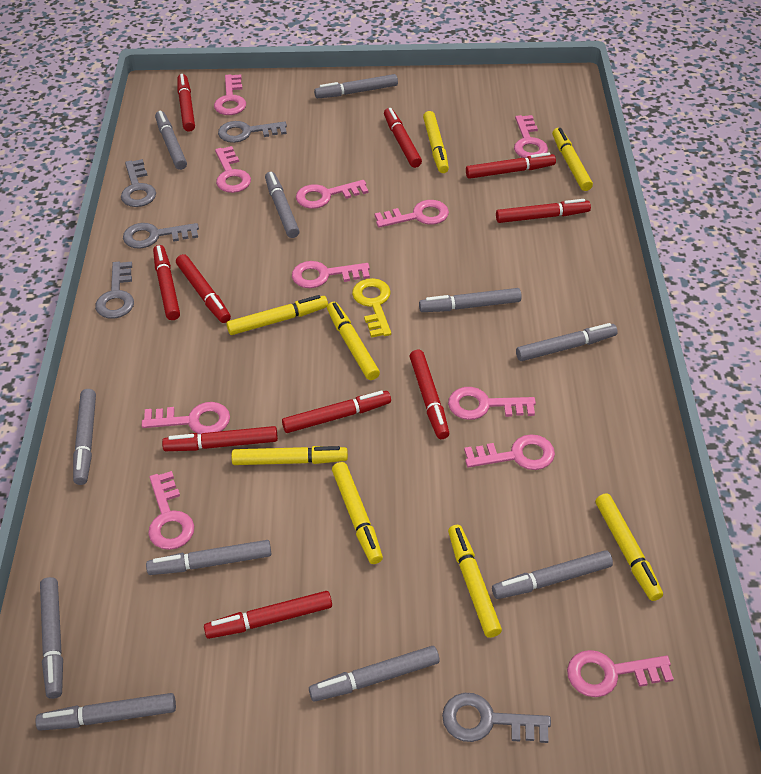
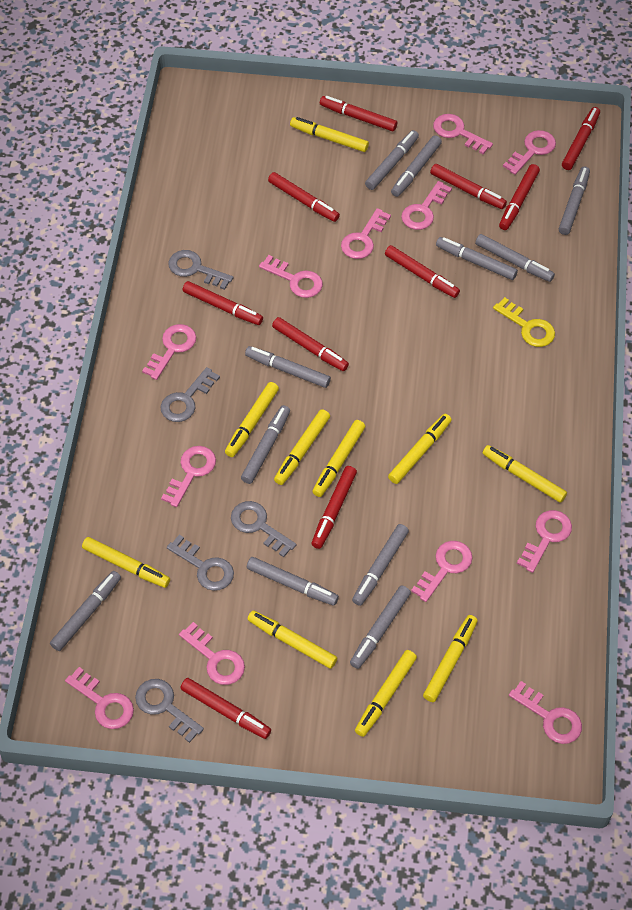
pink key: [142,402,230,434] [148,471,194,550] [214,74,246,115] [215,146,251,193] [292,261,370,288] [296,180,369,209] [375,200,449,228] [448,387,536,420] [464,434,555,470] [514,115,548,158] [567,650,674,697] = 11 -> [65,667,134,729] [142,324,196,380] [161,446,216,507] [179,622,245,685] [259,255,323,298] [341,208,391,259] [401,181,452,230] [411,541,472,602] [433,114,493,154] [503,130,556,175] [509,681,582,744] [517,510,572,573] = 12
yellow marker: [227,295,328,335] [231,446,348,465] [327,302,380,380] [332,462,383,564] [423,111,449,173] [448,525,502,638] [552,128,593,191] [596,493,663,601] = 8 -> [82,537,170,588] [225,382,279,457] [248,611,337,669] [274,409,330,485] [290,117,369,152] [312,420,365,497] [355,650,417,737] [388,414,452,484] [423,615,478,702] [483,445,567,503] = 10

